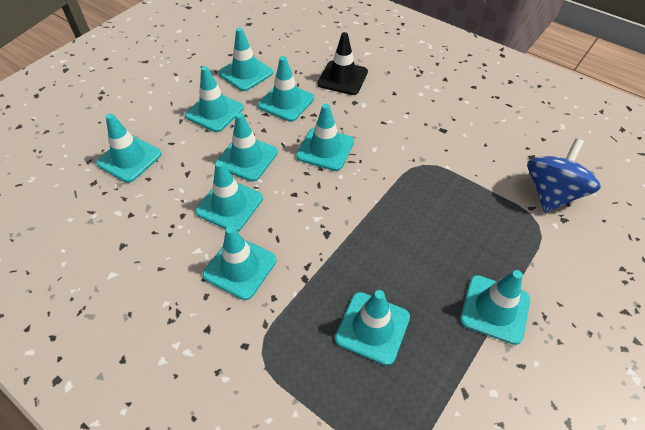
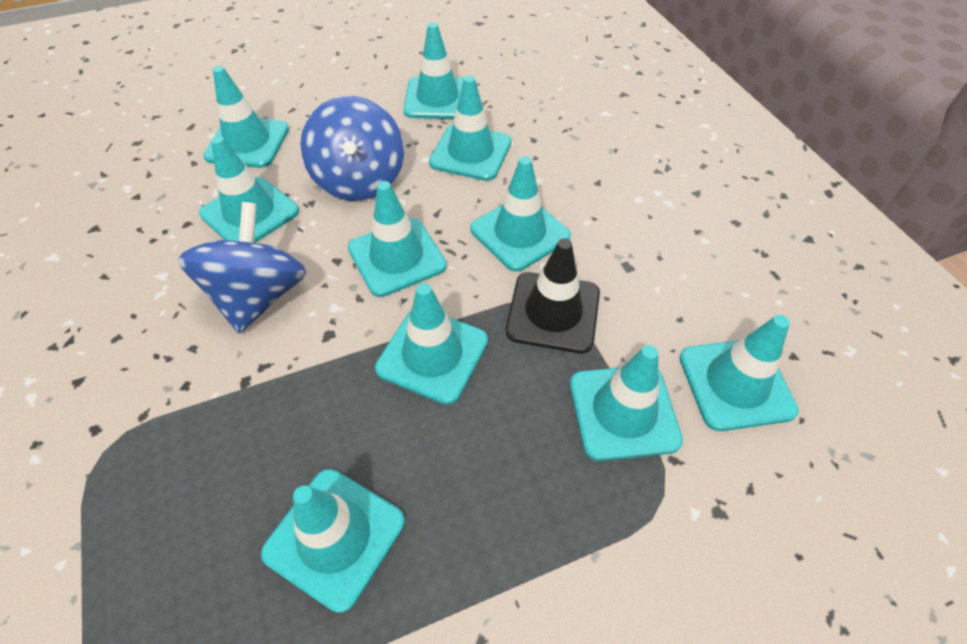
blue spinning top: [527,138,601,213] = 1 -> [178,202,306,334] [300,96,404,201] = 2

